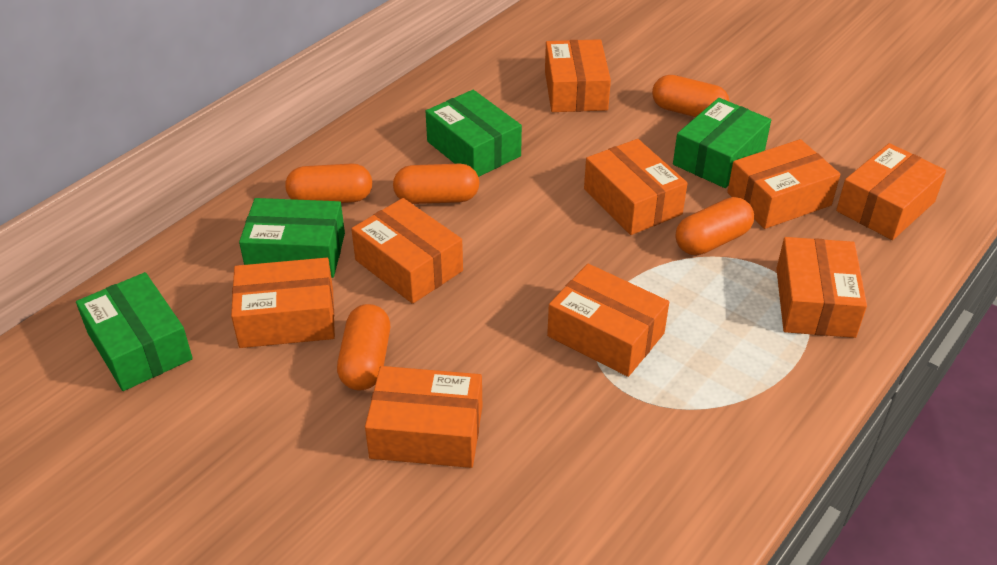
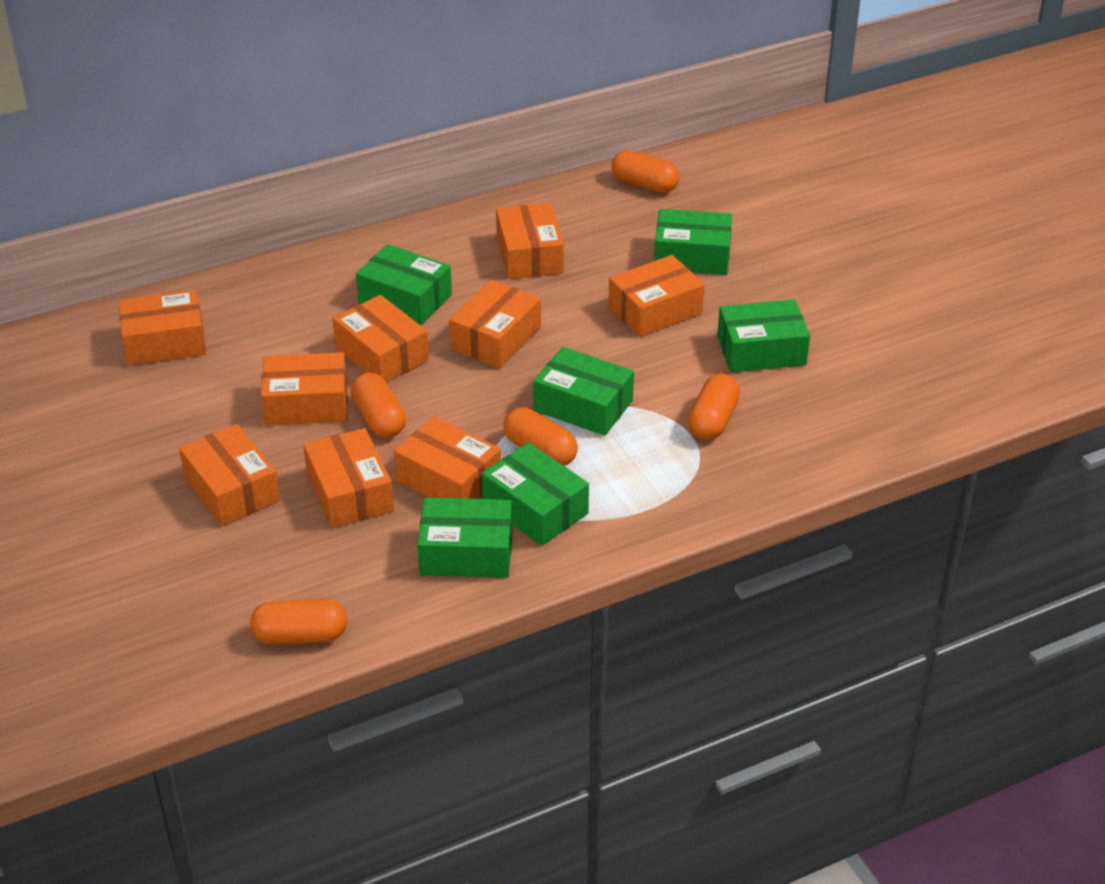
green box: [76,272,193,391] [239,198,345,278] [425,90,522,177] [673,98,771,188] = 4 -> [356,244,452,325] [417,497,513,578] [481,442,589,546] [533,347,634,436] [654,209,732,275] [717,299,810,373] = 6

